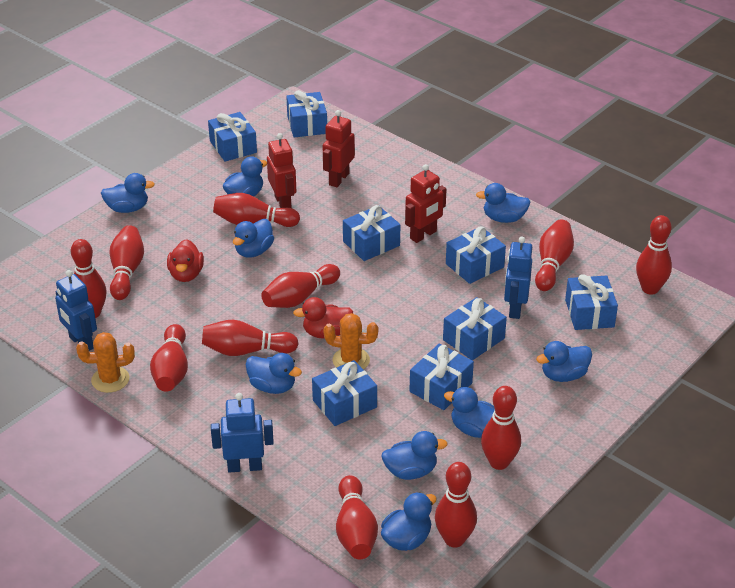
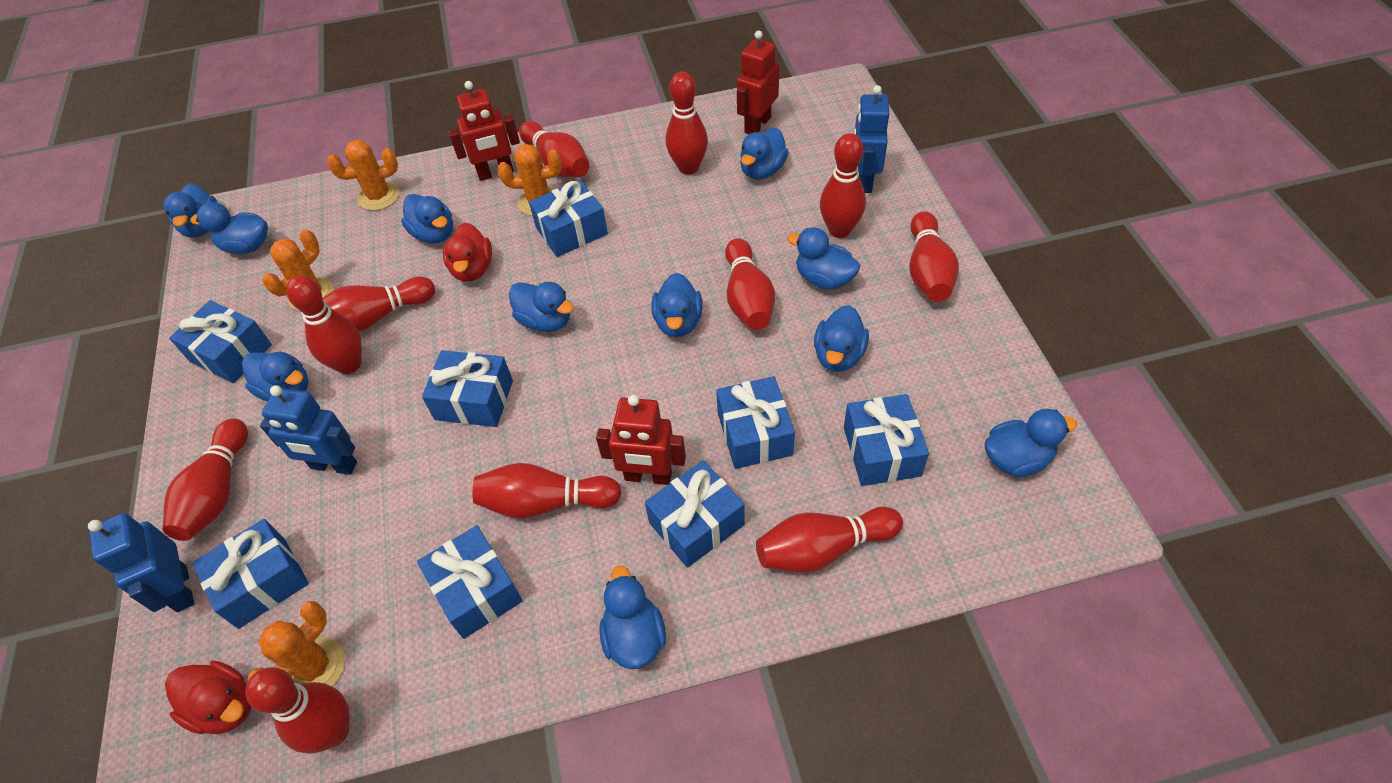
blue duck: [101,173,155,213] [223,156,267,197] [233,219,274,258] [245,353,302,394] [381,431,448,480] [381,492,437,551] [444,387,495,438] [476,183,530,223] [536,341,592,382] = 9 -> [164,183,217,238] [190,202,268,254] [242,351,309,401] [401,194,453,244] [509,282,574,332] [599,566,666,669] [651,273,703,337] [740,128,789,180] [787,227,860,290] [814,305,869,372] [985,409,1077,477] = 11
orange cactus: [76,332,135,393] [324,313,378,370] = 2 -> [247,601,345,686] [263,229,334,311] [327,140,399,211] [498,144,562,216] = 4

